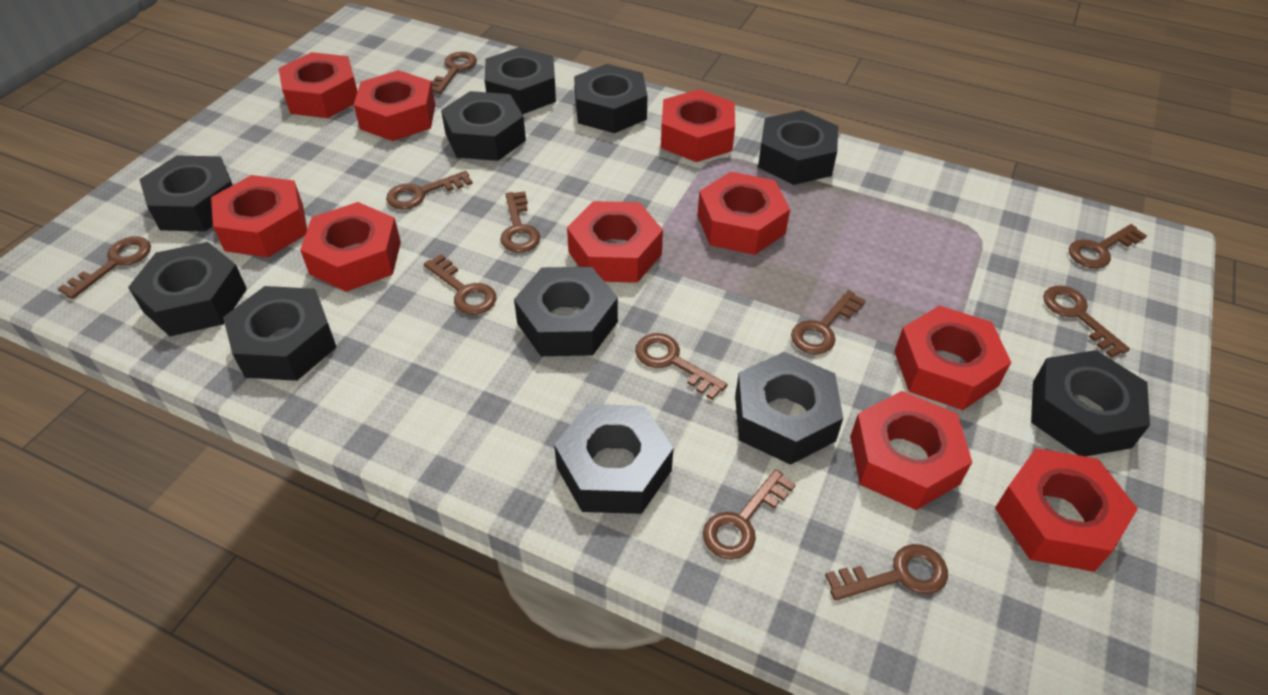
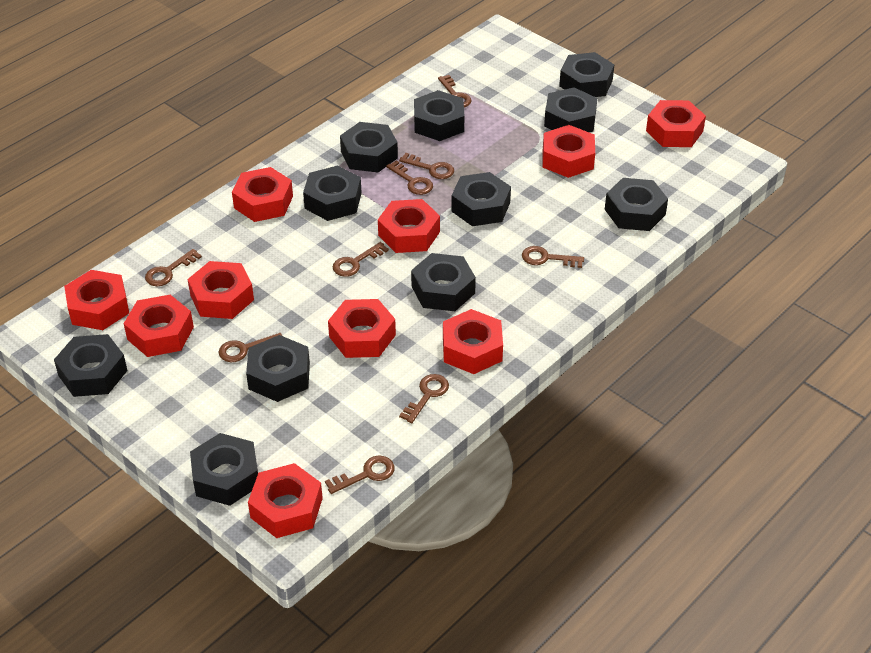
brown key: [58,236,151,299] [386,171,473,210] [424,254,496,315] [431,52,477,94] [500,191,540,252] [635,333,727,400] [703,469,796,560] [791,290,866,354] [825,544,948,601] [1043,286,1130,358] [1069,224,1147,268] = 11 -> [145,249,202,286] [218,333,282,362] [325,456,394,494] [333,242,389,277] [386,160,433,195] [399,153,454,179] [399,374,449,423] [438,75,472,107] [522,246,584,268] = 9

